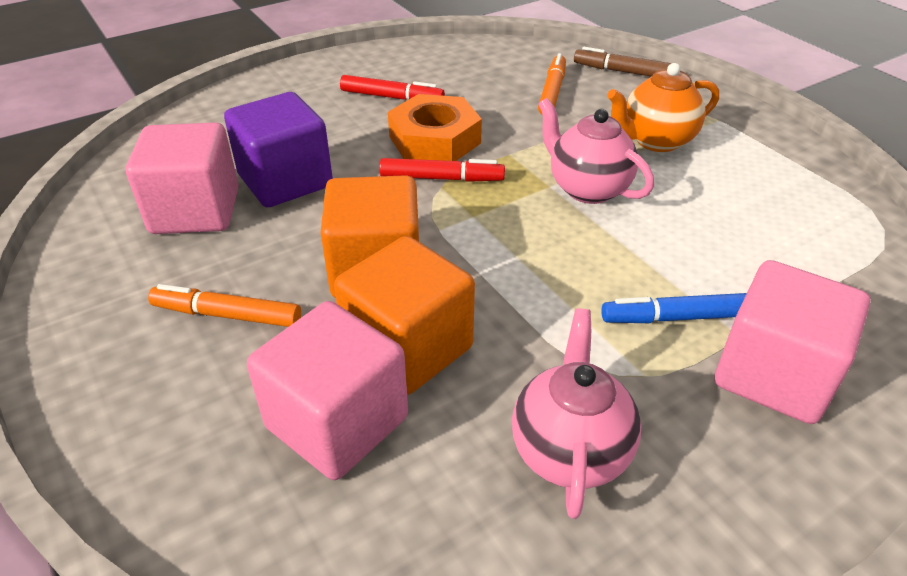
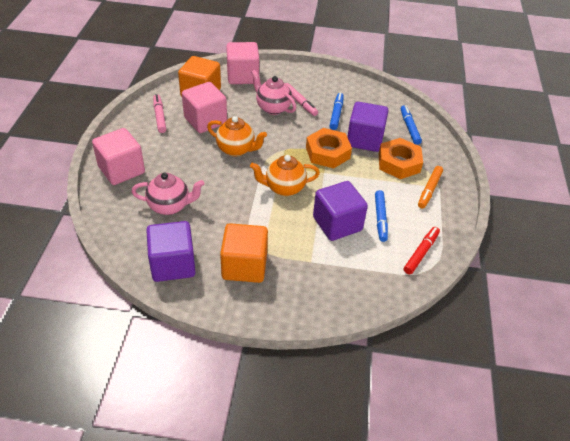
blue marker: [601,293,747,323] = 1 -> [330,93,344,130] [375,190,388,242] [401,105,422,145] = 3
brown marker: [574,47,671,77] = 1 -> none = 0
orange marker: [148,284,301,327] [538,53,566,114] = 2 -> [418,166,443,209] = 1
orange nut: [388,94,482,161] = 1 -> [306,128,352,168] [379,138,423,179] = 2
orange teapot: [607,63,719,152] = 1 -> [207,116,267,157] [250,155,320,196] = 2
pink marker: none = 0 -> [153,94,166,133] [285,83,318,116] = 2
purple cube: [224,92,333,207] = 1 -> [146,221,196,282] [313,181,368,241] [347,102,388,152] = 3
red marker: [340,75,445,100] [379,158,505,182] = 2 -> [404,227,440,274] = 1

